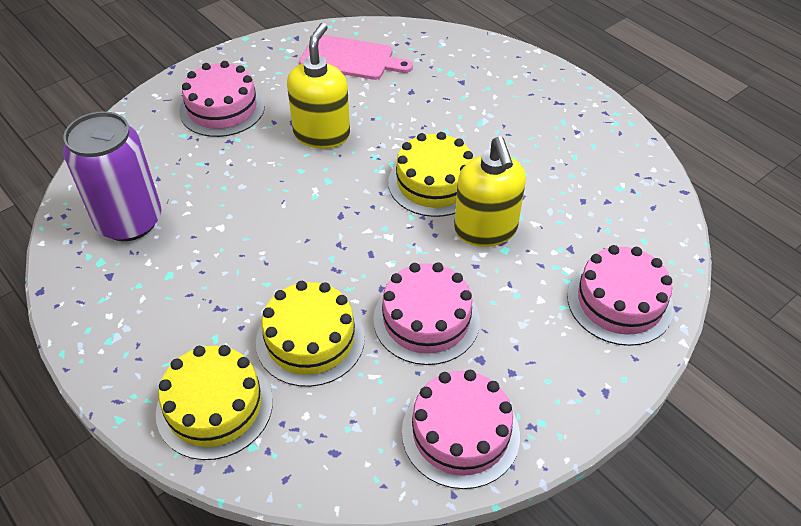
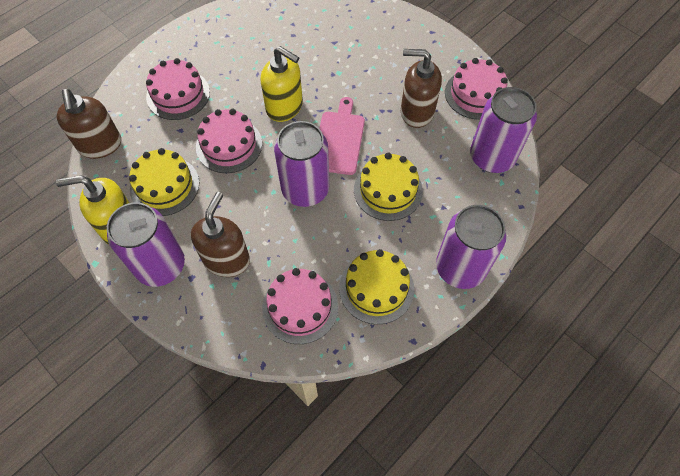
brown soap dispenser: none = 0 -> [57,89,121,159] [191,192,250,277] [401,49,442,128] = 3
purple can: [63,111,162,241] = 1 -> [107,203,185,287] [274,121,329,207] [436,205,506,289] [470,87,537,173] = 4

